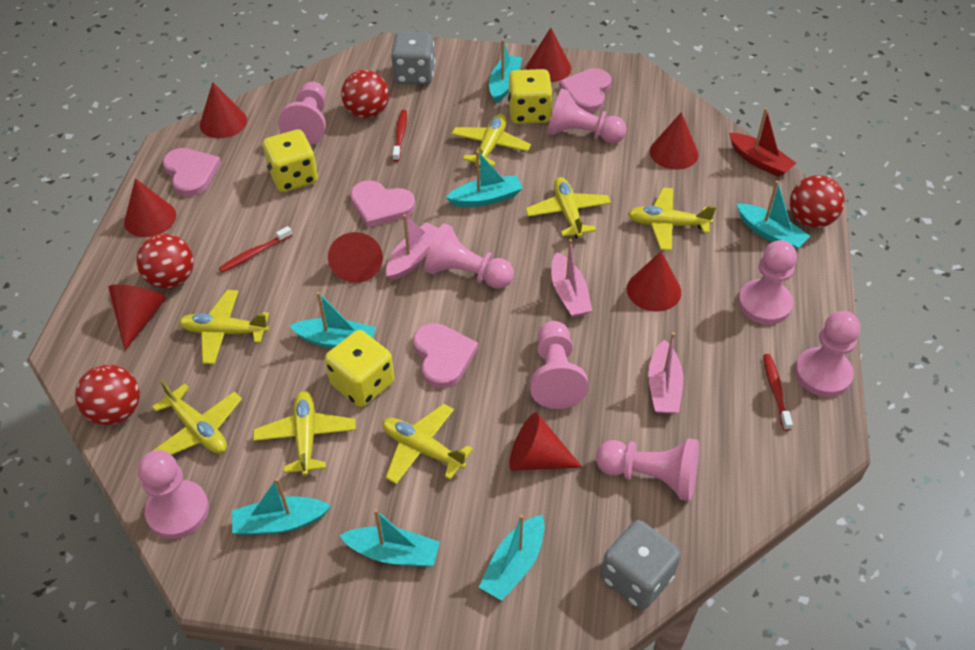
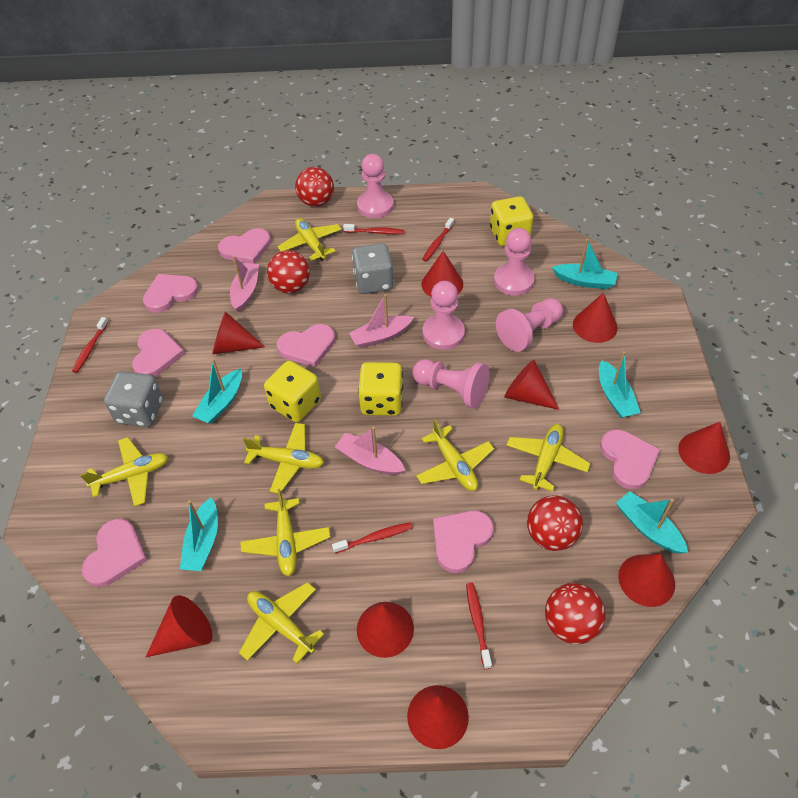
pink heart: [163,148,221,196] [350,180,416,227] [413,323,478,388] [559,68,611,113] = 4 -> [82,519,147,587] [132,328,185,377] [143,274,199,313] [218,228,271,264] [277,324,335,367] [433,510,494,573] [600,429,660,490] = 7
pink pawn: [138,450,209,539] [278,82,326,145] [424,223,514,289] [530,321,588,409] [547,88,627,143] [596,438,699,501] [738,240,797,325] [795,311,861,397] = 8 -> [357,154,394,218] [412,359,489,409] [423,281,465,350] [494,228,535,296] [496,298,563,352] = 5
red boat: [729,108,796,177] = 1 -> none = 0
red cone: [108,284,166,351] [124,178,176,237] [200,82,247,138] [328,232,383,283] [509,412,582,471] [526,28,571,82] [627,251,681,312] [650,112,698,169] = 8 -> [146,595,213,657] [212,311,265,354] [357,602,414,658] [407,685,469,749] [422,251,463,297] [504,360,559,410] [573,293,618,343] [618,554,675,607] [678,422,730,474] = 9
red toothbrush: [219,226,292,273] [393,110,407,162] [763,354,793,431] = 3 -> [72,317,109,373] [332,522,413,553] [343,224,404,234] [422,218,454,262] [466,583,492,669] = 5
turquoise boat: [232,478,331,535] [289,292,376,348] [339,509,440,567] [446,151,523,207] [479,515,545,601] [489,39,522,103] [737,181,810,249] = 7 -> [180,498,218,571] [192,359,242,424] [552,239,617,289] [599,351,641,418] [616,491,688,554] = 5

